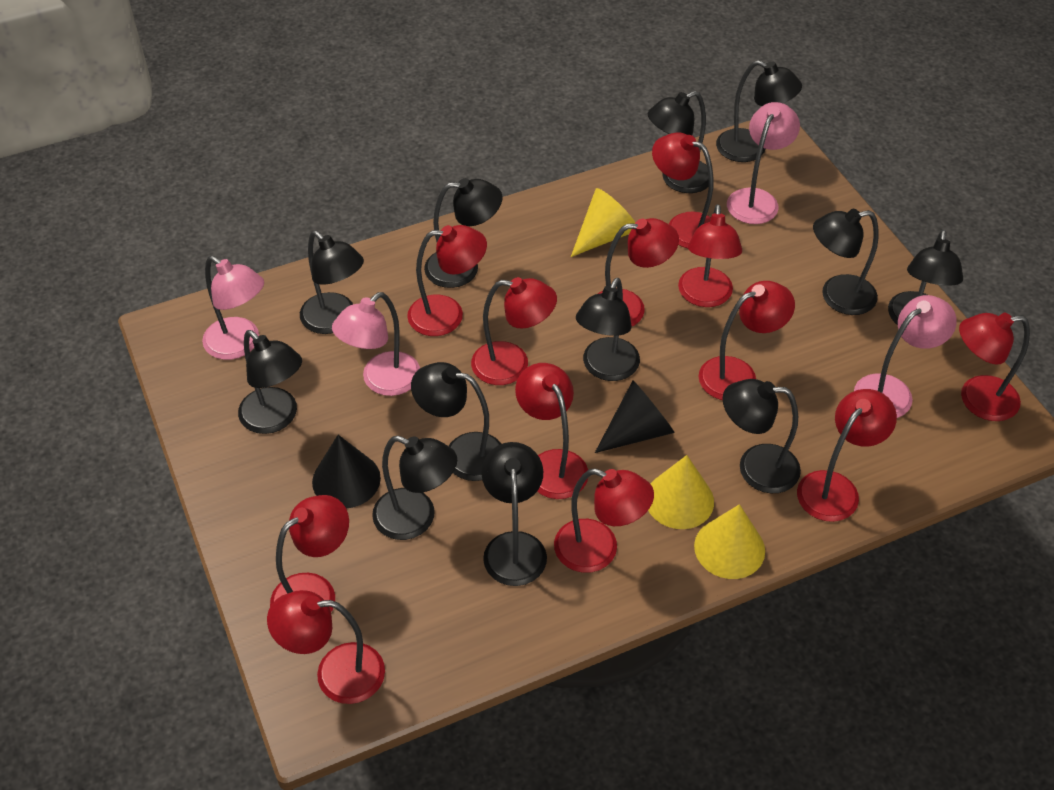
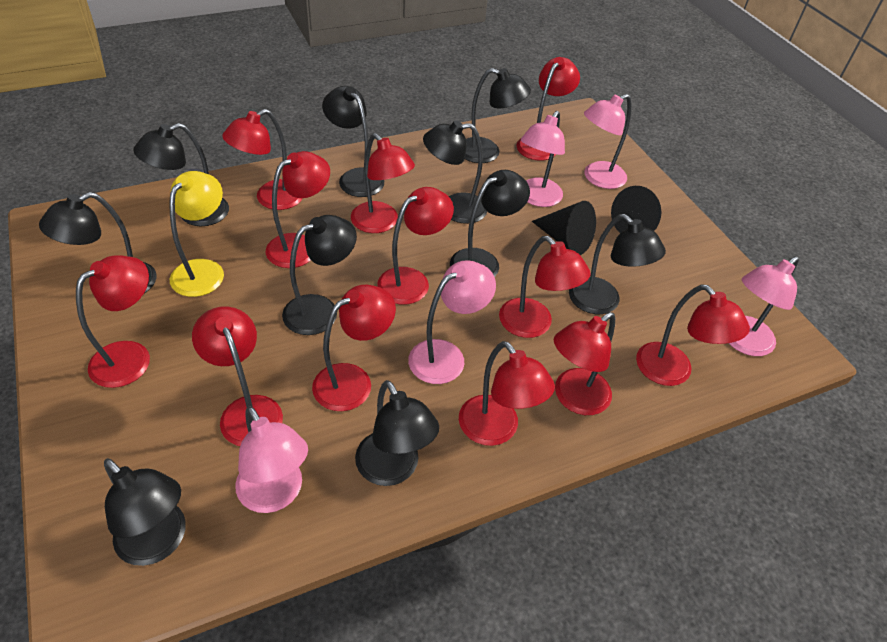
black lamp: [238,330,302,434] [300,231,364,334] [372,436,457,540] [411,362,501,481] [424,178,503,288] [481,442,547,586] [576,278,640,381] [648,91,709,193] [716,60,802,162] [722,379,801,493] [813,209,879,315] [888,230,963,325] = 12 -> [39,192,156,293] [104,458,186,566] [133,123,229,226] [282,215,357,335] [322,86,384,197] [355,380,439,486] [423,120,487,224] [450,170,530,277] [465,68,531,163] [569,214,666,314] = 10
pink lamp: [202,256,264,360] [332,292,420,396] [727,102,800,224] [854,295,957,418] = 4 -> [235,406,308,513] [408,260,496,384] [521,111,565,207] [584,94,632,189] [729,256,799,356] = 5
yellow cone: [571,188,636,257] [648,455,714,529] [694,504,765,579] = 3 -> none = 0
yellow lamp: none = 0 -> [169,171,224,297] = 1

